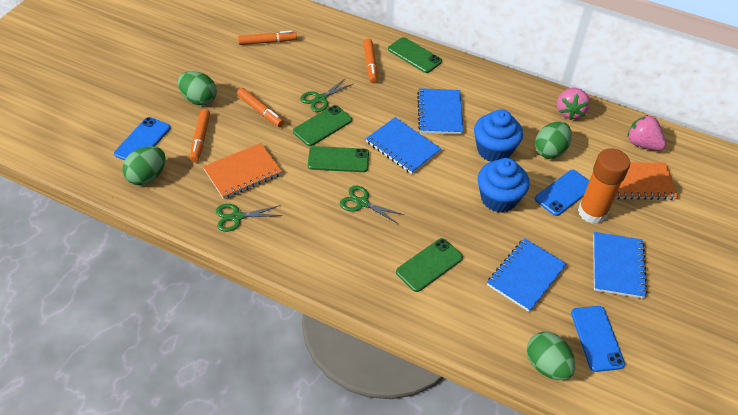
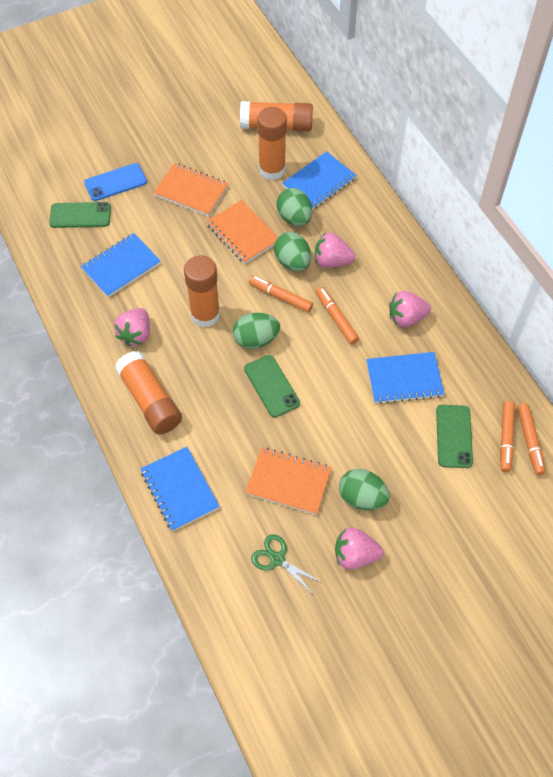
blue cupcake: [474,110,523,162] [478,158,530,213] = 2 -> none = 0
blue phone: [114,117,170,161] [535,170,589,216] [571,306,625,372] = 3 -> [84,163,147,201] = 1
green phone: [293,105,352,146] [308,146,369,172] [388,37,442,73] [396,238,463,292] = 4 -> [49,202,111,228] [244,355,300,418] [436,405,473,468] = 3
green scissors: [216,204,282,232] [300,78,353,112] [340,186,404,224] = 3 -> [251,534,323,594] = 1
orange glue stick: [578,148,630,224] = 1 -> [115,351,182,435] [184,255,220,327] [240,101,313,131] [257,107,287,180] = 4
orange notebook: [203,143,282,199] [615,162,678,200] = 2 -> [153,163,229,216] [206,200,278,264] [245,447,332,515] = 3
pink strawberry: [557,88,590,120] [627,115,666,151] = 2 -> [114,308,150,346] [315,232,355,268] [335,527,383,570] [389,291,431,328] = 4

